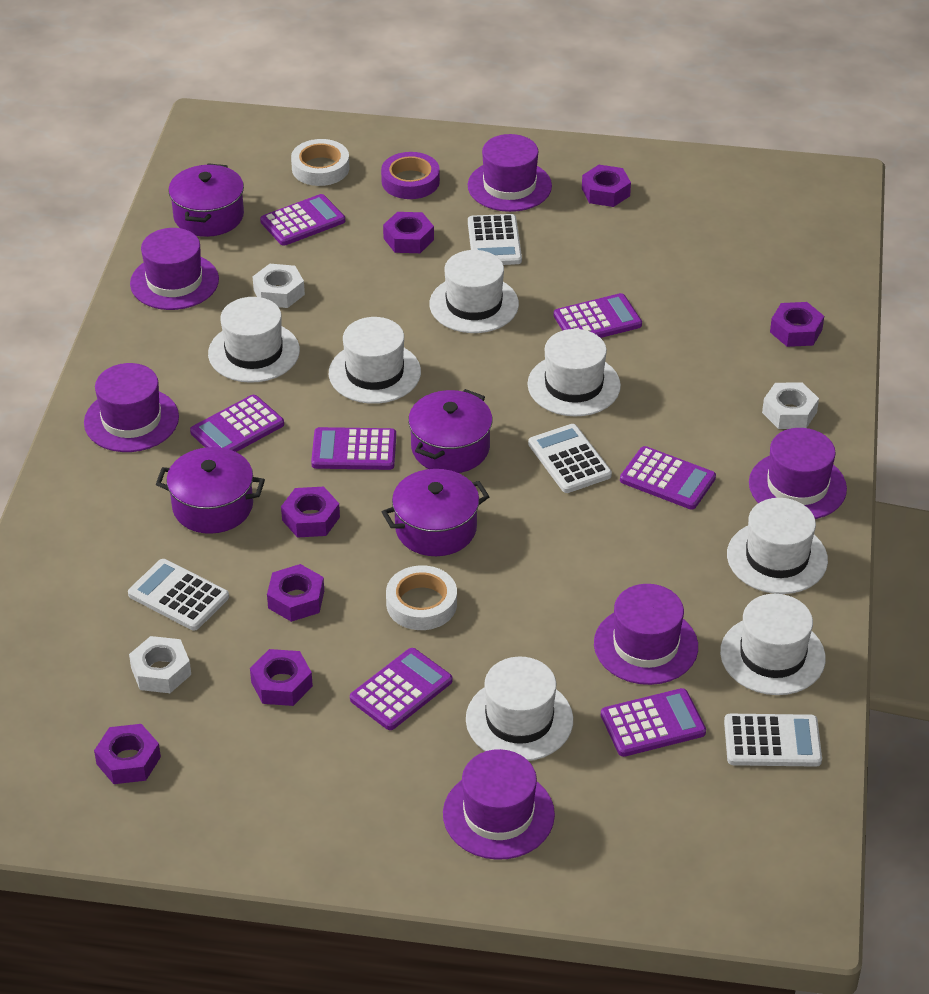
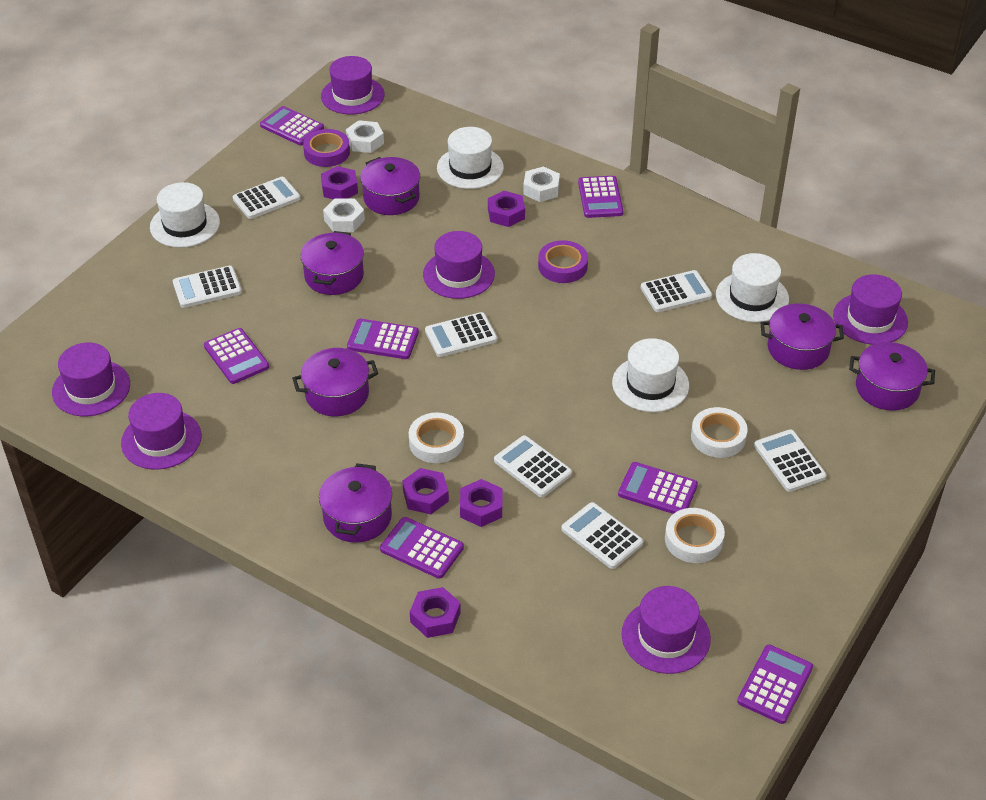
purple nut: [94,724,161,784] [250,649,313,706] [267,564,324,622] [281,487,340,538] [383,212,434,253] [582,165,631,207] [770,302,824,347] = 7 -> [321,166,358,199] [402,468,449,514] [410,587,461,638] [460,479,502,527] [488,191,525,227] = 5
purple pot: [156,447,265,534] [168,163,244,237] [382,469,490,556] [408,389,492,473] = 4 -> [292,348,378,416] [300,231,364,295] [319,463,392,543] [360,157,420,215] [761,303,844,370] [849,342,935,411] = 6
purple tape: [381,152,440,199] = 1 -> [303,129,350,167] [538,240,588,283] = 2
white calculator: [128,559,229,631] [468,214,522,265] [528,424,612,493] [724,714,822,767] = 4 -> [173,266,242,308] [233,177,301,219] [425,312,498,357] [494,435,572,497] [561,502,643,569] [641,270,712,312] [754,429,827,492] = 7
white hat: [208,297,300,383] [329,317,421,404] [429,250,519,333] [466,657,573,761] [527,329,621,416] [720,594,826,695] [727,498,828,594] = 7 -> [150,182,220,248] [437,127,504,189] [612,338,689,412] [716,253,789,322] = 4
white tape: [291,139,349,186] [386,565,457,630] = 2 -> [409,412,464,463] [665,508,725,563] [691,407,748,458] = 3

